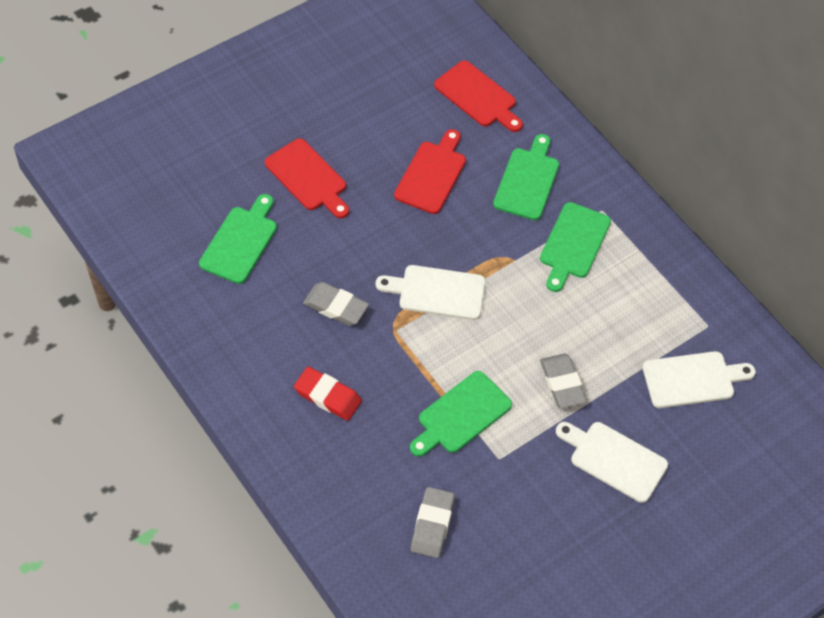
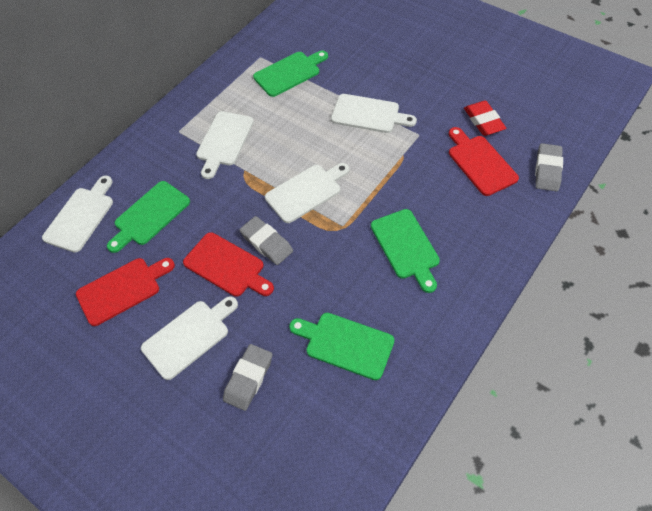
white cutting board: [376,265,485,320] [556,422,668,503] [643,351,756,408] = 3 -> [42,176,113,252] [141,296,238,380] [196,111,254,179] [265,163,349,223] [331,94,417,133] = 5

